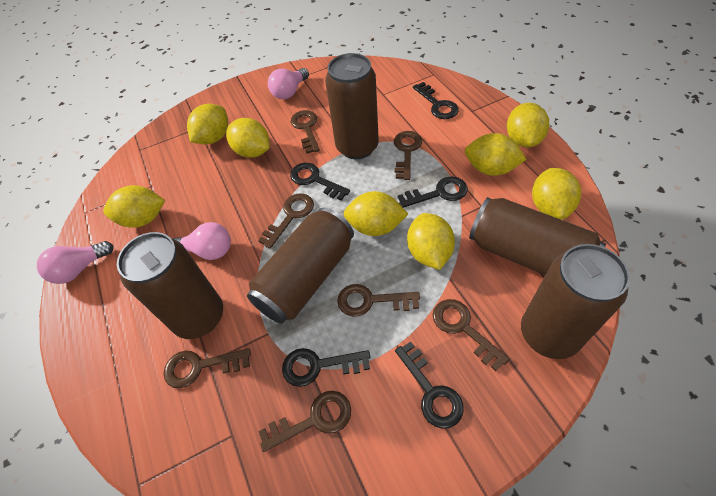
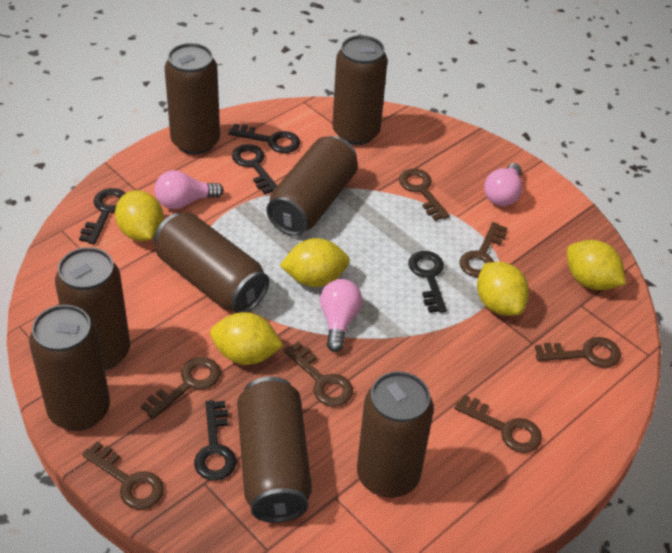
brown can: [117,232,223,339] [247,208,354,324] [325,53,379,159] [469,197,606,275] [521,244,630,359] = 5 -> [29,305,110,431] [55,247,130,370] [154,212,269,313] [165,43,220,155] [237,376,312,523] [267,136,358,236] [332,35,388,145] [357,371,434,498] = 8
yellow lemon: [103,185,165,228] [187,104,228,145] [226,118,270,158] [344,191,408,236] [407,213,455,270] [465,133,527,176] [507,103,549,148] [532,168,581,220] = 8 -> [115,190,164,241] [210,312,283,365] [280,238,350,287] [477,262,529,316] [567,240,626,290] = 5

